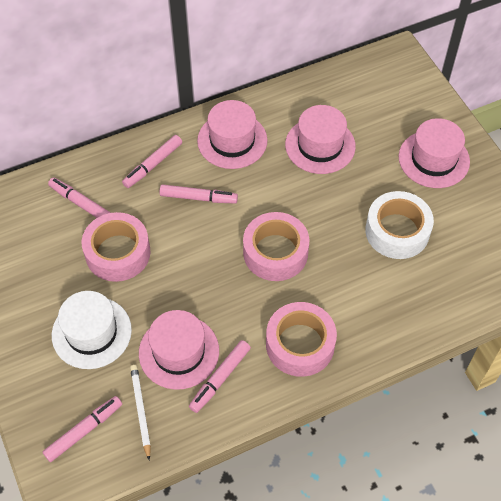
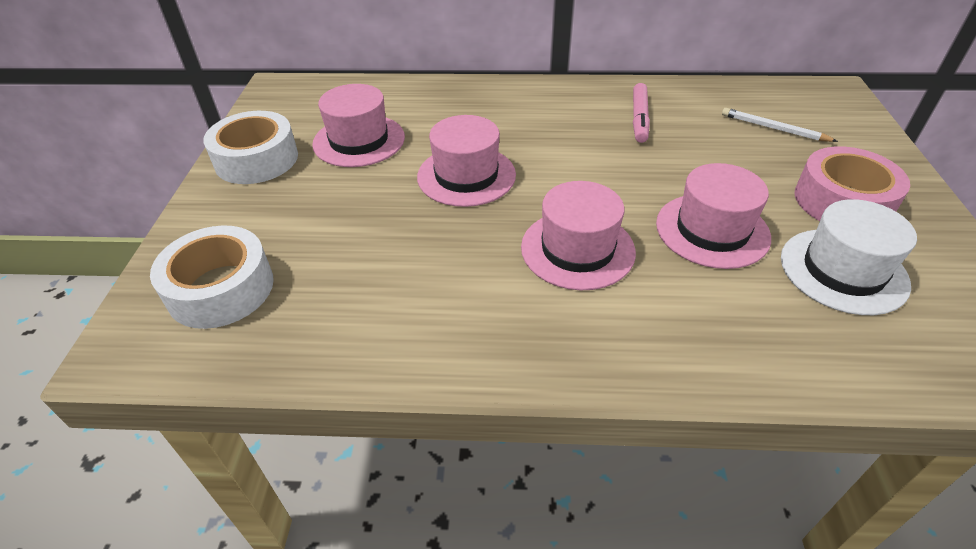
pink marker: [43,396,122,462] [48,178,111,218] [122,135,182,188] [159,184,238,204] [189,340,251,413] = 5 -> [633,83,650,143] = 1
pink tape: [82,212,151,282] [243,212,309,281] [266,302,337,377] = 3 -> [794,146,910,221] = 1
white tape: [365,191,434,259] = 1 -> [150,225,274,329] [203,111,298,184] = 2

